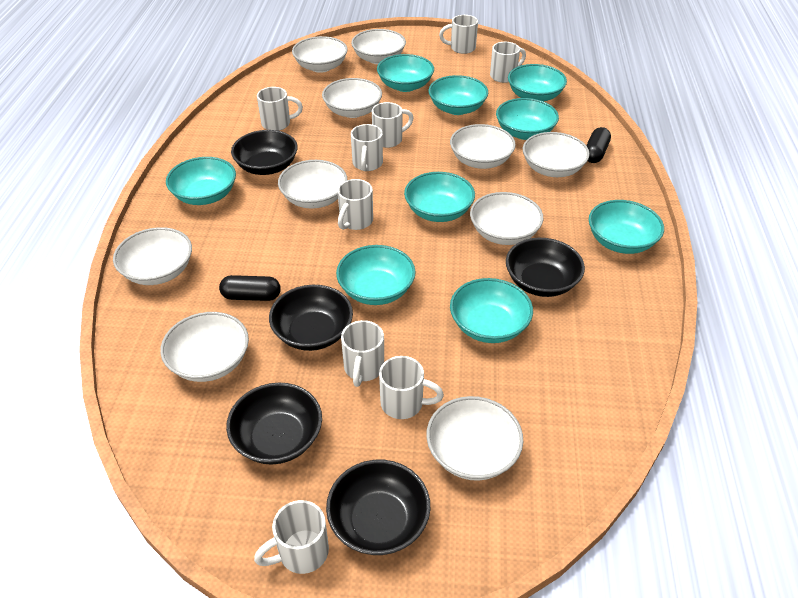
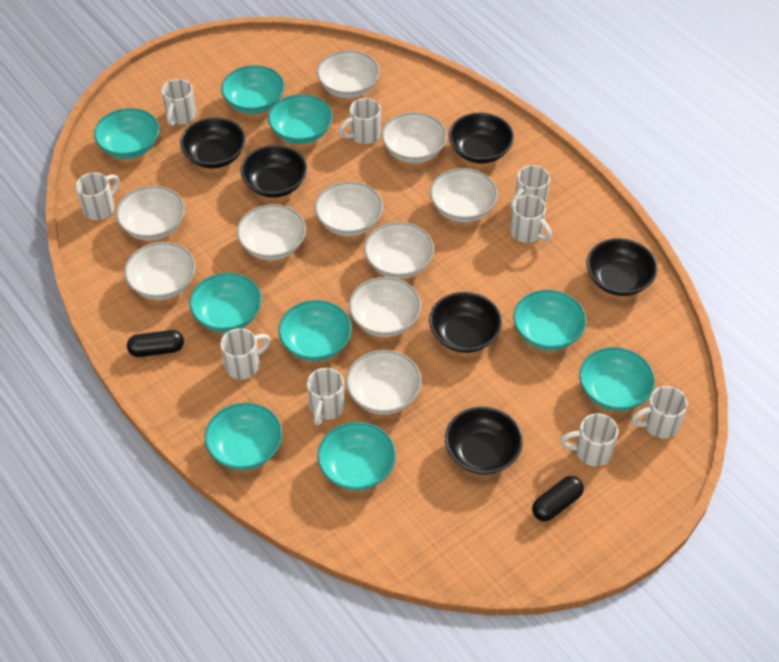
black bowl: [226,383,322,464] [231,130,298,175] [269,285,353,351] [326,460,430,555] [506,238,585,297] = 5 -> [180,117,246,169] [240,145,307,198] [429,292,502,353] [445,407,523,475] [449,112,514,164] [586,238,658,296] = 6

